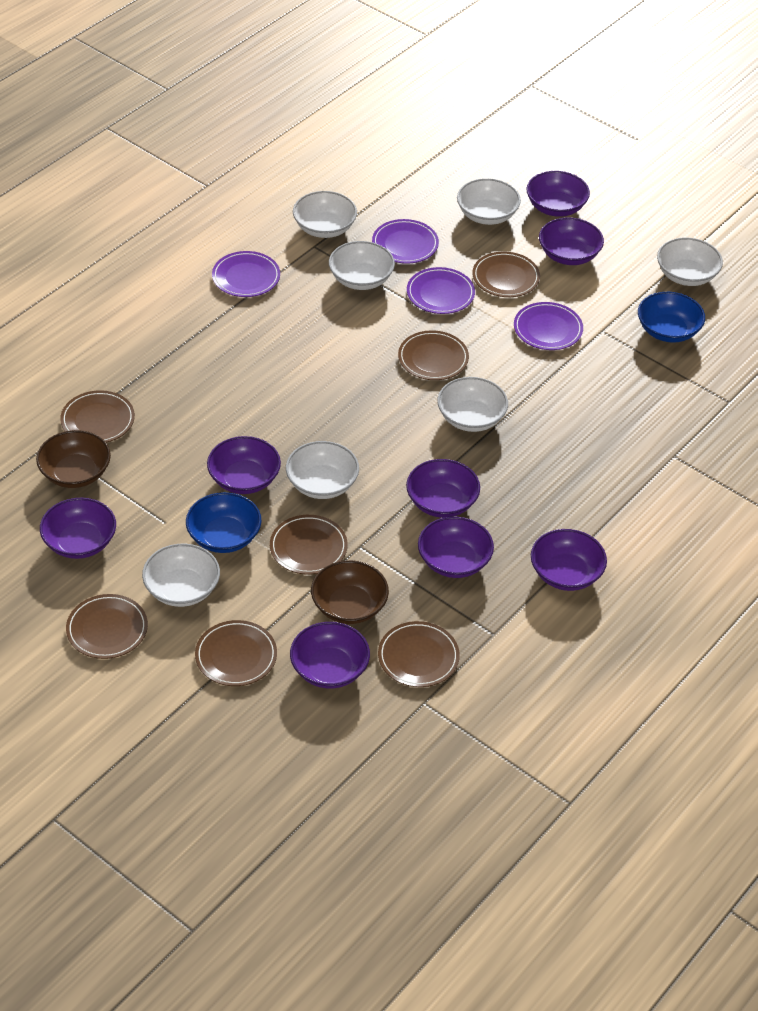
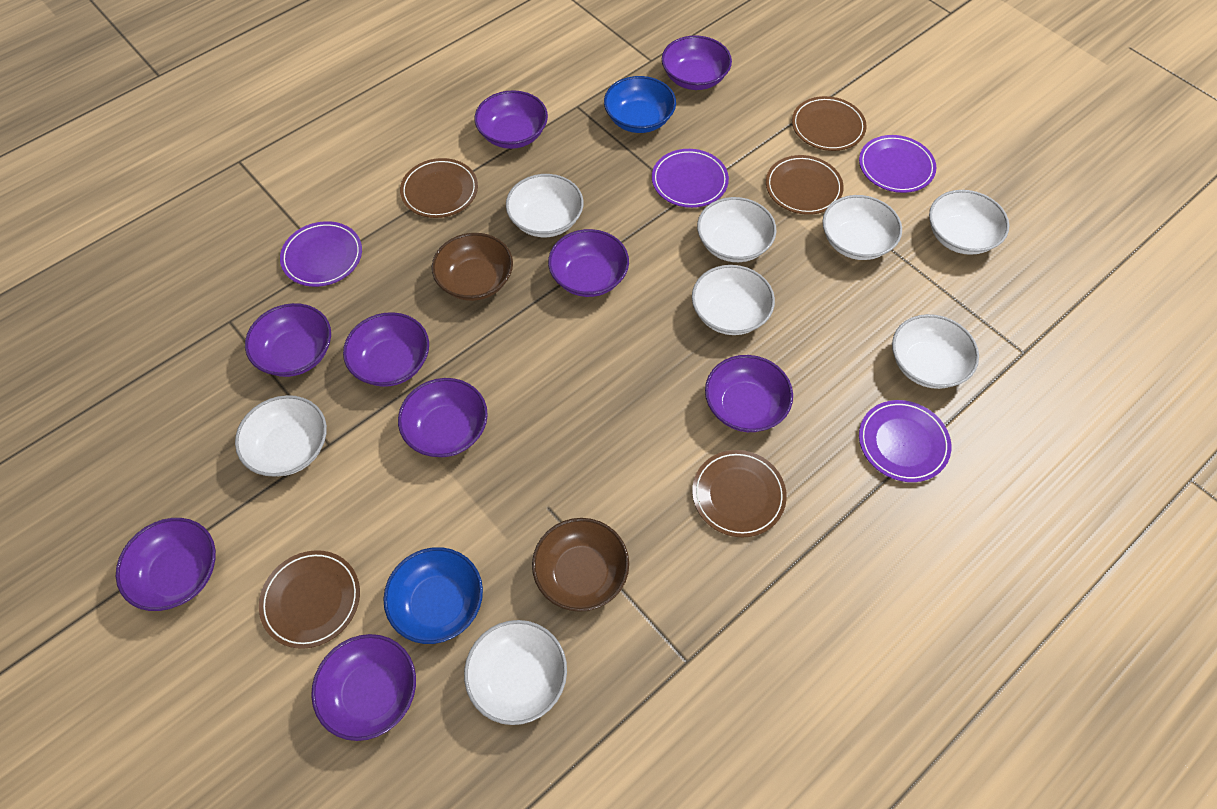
brown plate: [60,390,135,443] [66,594,148,659] [195,620,277,686] [270,515,347,575] [378,621,460,687] [398,330,469,380] [472,252,540,297] = 7 -> [259,550,360,649] [400,158,478,218] [692,450,787,537] [766,155,844,215] [792,96,867,151] = 5
purple bowl: [40,498,116,559] [207,436,281,494] [290,622,370,688] [406,459,480,518] [418,517,494,578] [526,171,590,217] [531,529,607,591] [539,217,604,265] = 8 -> [116,518,216,611] [245,303,331,377] [311,634,416,741] [343,312,429,387] [398,378,488,457] [475,90,548,149] [548,229,629,297] [662,35,732,90] [705,355,793,432] = 9
white bowl: [142,544,220,607] [286,441,359,499] [293,191,357,238] [329,241,395,290] [437,377,508,432] [457,178,521,225] [657,238,723,286] = 7 -> [235,395,327,477] [464,620,567,725] [506,174,583,237] [692,265,775,335] [697,197,777,262] [822,195,902,260] [892,314,979,389] [929,190,1009,255] = 8

